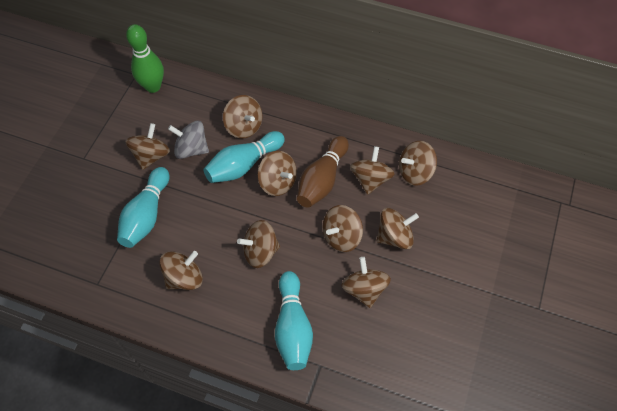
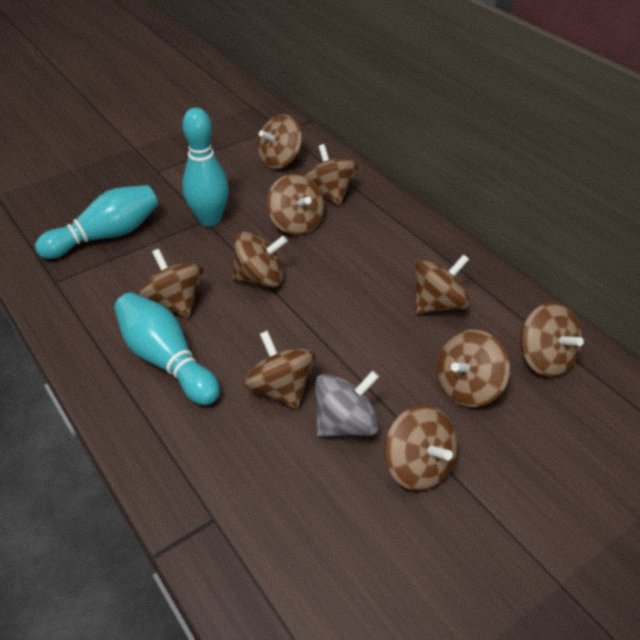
brown bowling pin: [297,136,349,208] = 1 -> none = 0
green bowling pin: [126,24,164,93] = 1 -> none = 0

